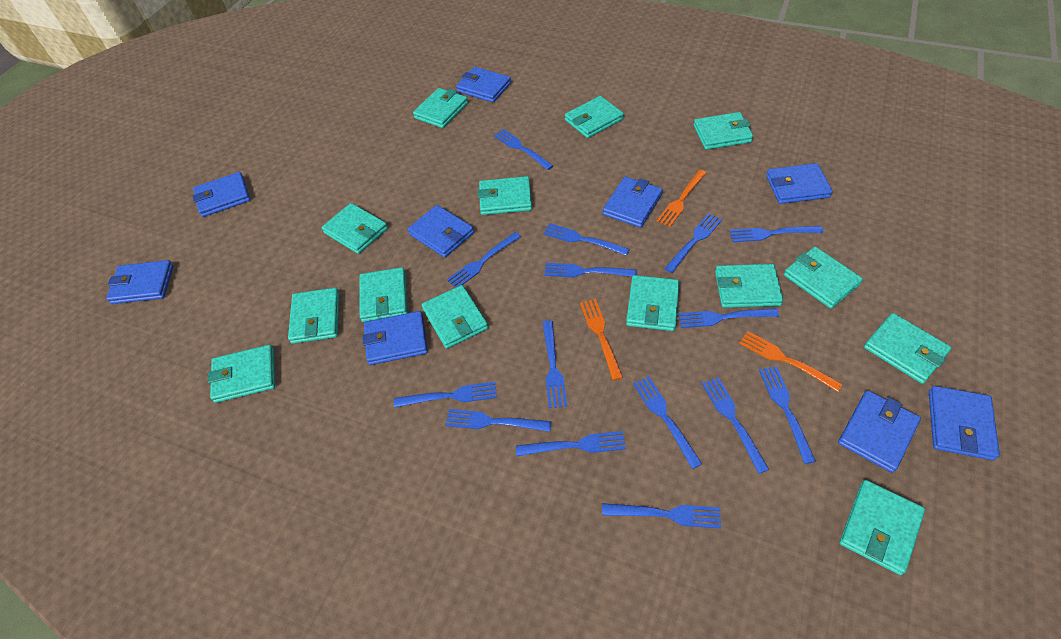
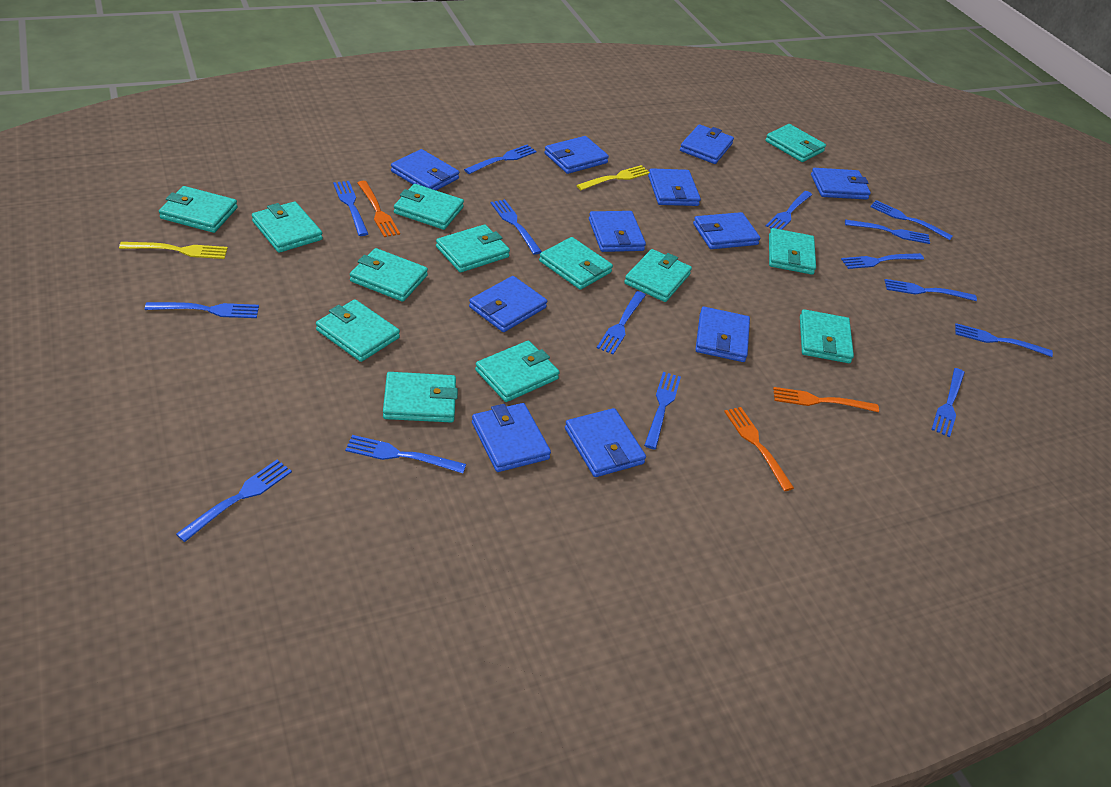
blue wallet: [106,260,174,304] [193,172,250,217] [362,311,428,365] [408,205,474,258] [456,67,511,102] [603,177,663,228] [766,163,833,204] [838,390,921,473] [929,386,1000,460] = 9 -> [391,149,459,190] [469,276,547,332] [472,403,551,472] [544,136,609,174] [565,408,646,477] [589,211,646,252] [648,168,701,206] [680,124,734,164] [693,212,760,249] [695,307,750,362] [811,168,871,200] = 11
turquoise wallet: [208,345,275,403] [288,287,339,344] [322,203,388,254] [359,267,408,322] [413,88,468,128] [422,285,488,349] [478,176,532,215] [565,96,624,138] [626,275,680,331] [694,112,753,150] [715,264,783,308] [784,247,863,309] [840,480,925,575] [864,313,951,384] = 14 -> [159,186,238,233] [252,202,323,253] [316,299,400,362] [350,248,428,302] [383,372,458,423] [394,184,464,230] [436,224,510,273] [475,341,560,402] [539,237,613,290] [624,249,692,302] [765,124,826,162] [769,228,816,275] [800,309,854,363] = 13
yellow fork: none = 0 -> [119,242,228,259] [576,165,650,190] = 2

